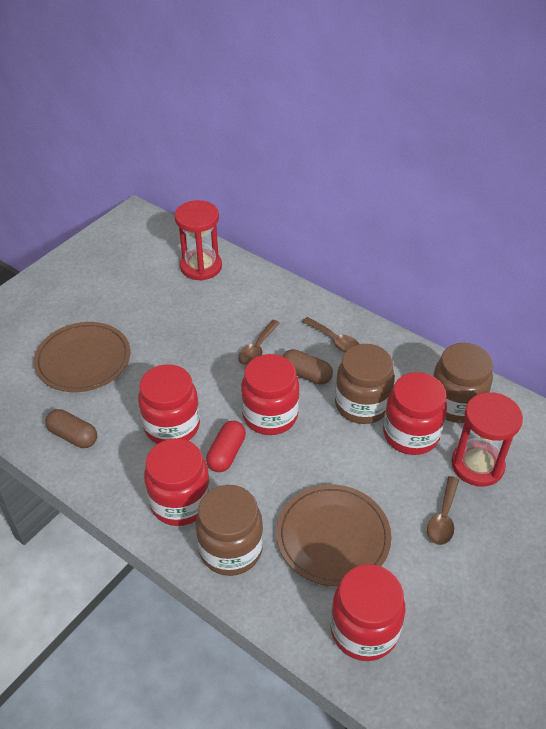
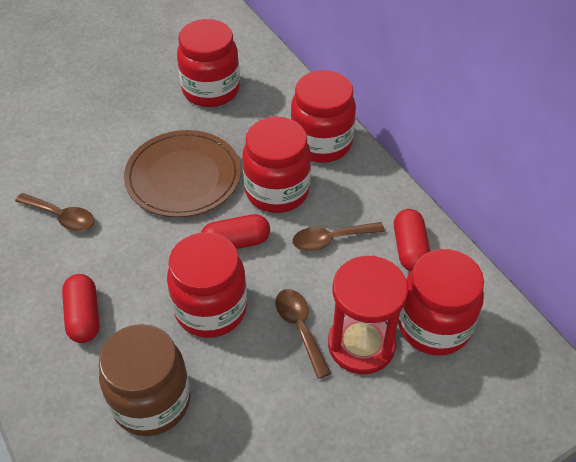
brown capsule: [45,409,97,448] [283,349,333,384] = 2 -> none = 0
brown jar: [195,485,263,576] [335,344,395,424] [433,343,493,423] = 3 -> [99,324,191,436] = 1
brown plate: [34,322,130,392] [276,485,392,586] = 2 -> [124,130,241,217] = 1
red capsule: [206,421,246,472] = 1 -> [62,274,100,343] [201,214,270,249] [394,209,430,271] = 3
red hourglass: [174,200,222,281] [451,392,523,487] = 2 -> [328,256,408,374] = 1

